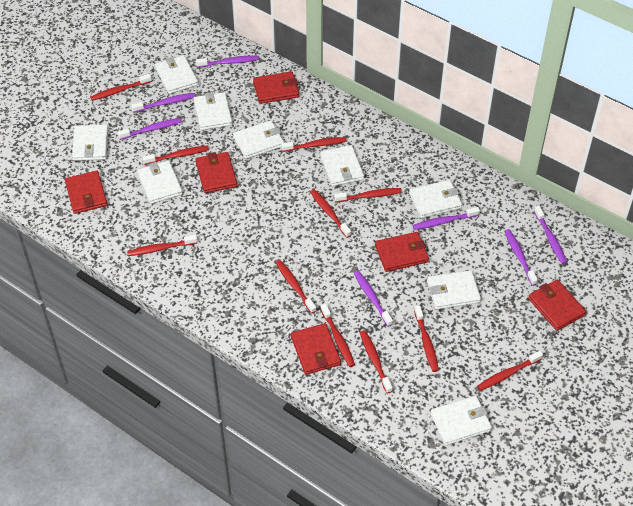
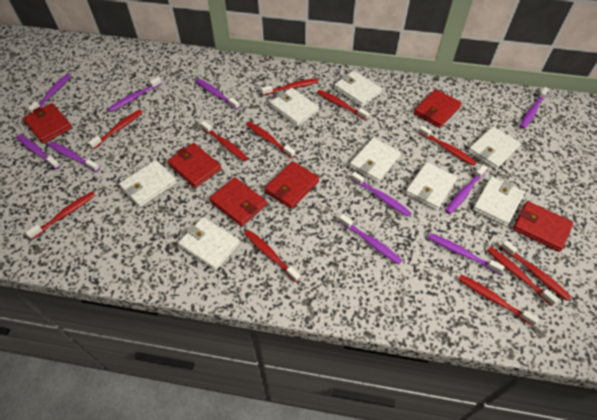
purple toothbrush: [117,118,182,140] [131,93,195,113] [196,56,258,68] [354,271,393,327] [412,207,480,230] [504,229,538,286] [534,206,567,264] = 7 -> [16,134,60,169] [28,74,71,113] [48,141,100,172] [108,77,162,112] [196,78,240,110] [339,214,402,265] [351,172,411,217] [428,233,505,274] [445,165,487,214] [520,87,549,129] = 10
white wallet: [72,124,108,161] [137,160,183,204] [155,55,198,94] [193,92,233,130] [233,120,284,159] [320,145,364,186] [409,180,462,218] [427,270,481,310] [430,396,492,445] = 9 -> [119,160,177,207] [178,217,240,270] [270,88,319,126] [334,71,382,107] [350,138,401,183] [405,162,457,210] [468,127,521,170] [473,176,525,226] = 8

